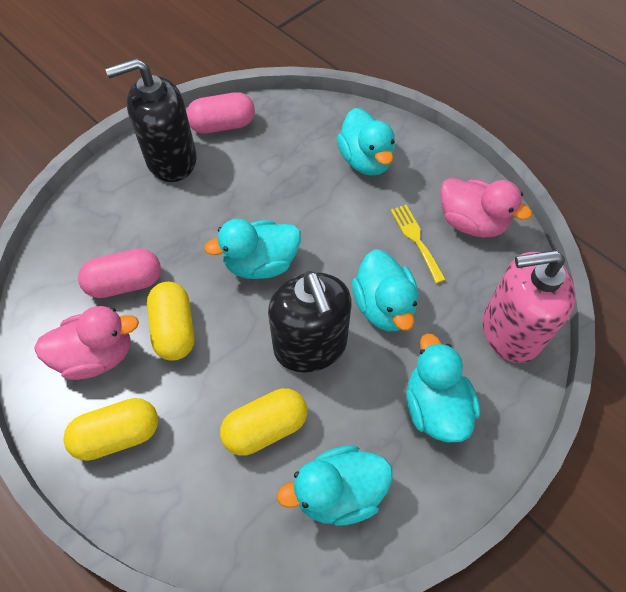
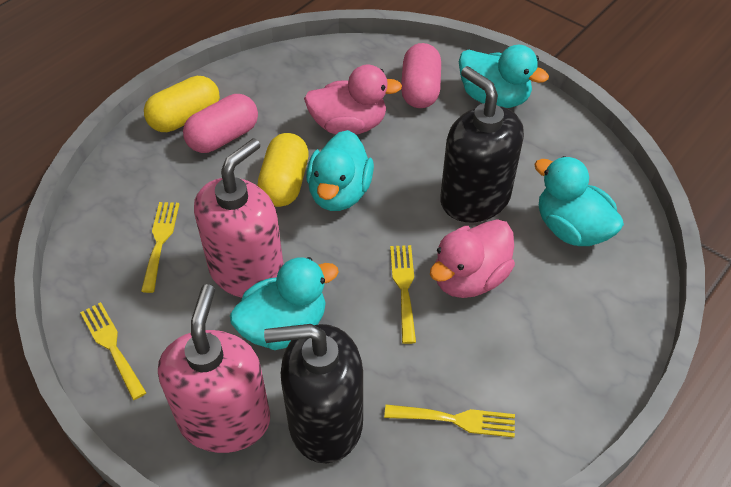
pink soap dispenser: [483,250,576,363] = 1 -> [158,284,270,453] [194,138,284,298] = 2
turquoise duck: [204,219,301,279] [277,445,393,526] [337,108,395,176] [352,249,418,331] [406,333,480,442] = 5 -> [230,257,339,350] [306,130,374,211] [459,45,549,108] [534,156,624,246] = 4
yellow capsule: [64,398,158,461] [147,282,194,361] [220,388,307,456] = 3 -> [144,76,220,132] [258,133,309,207] = 2
yellow fork: [390,205,446,283] = 1 -> [80,302,146,400] [141,202,179,293] [384,404,515,437] [390,245,416,344] = 4

